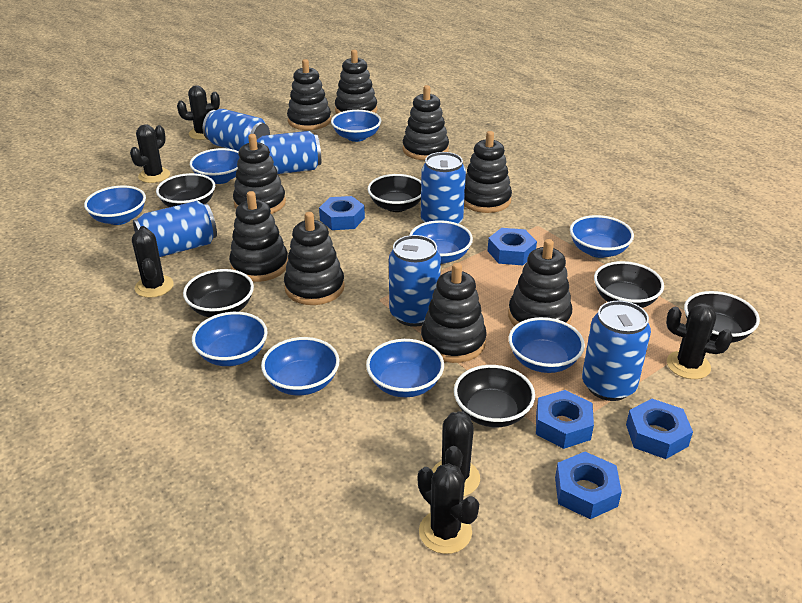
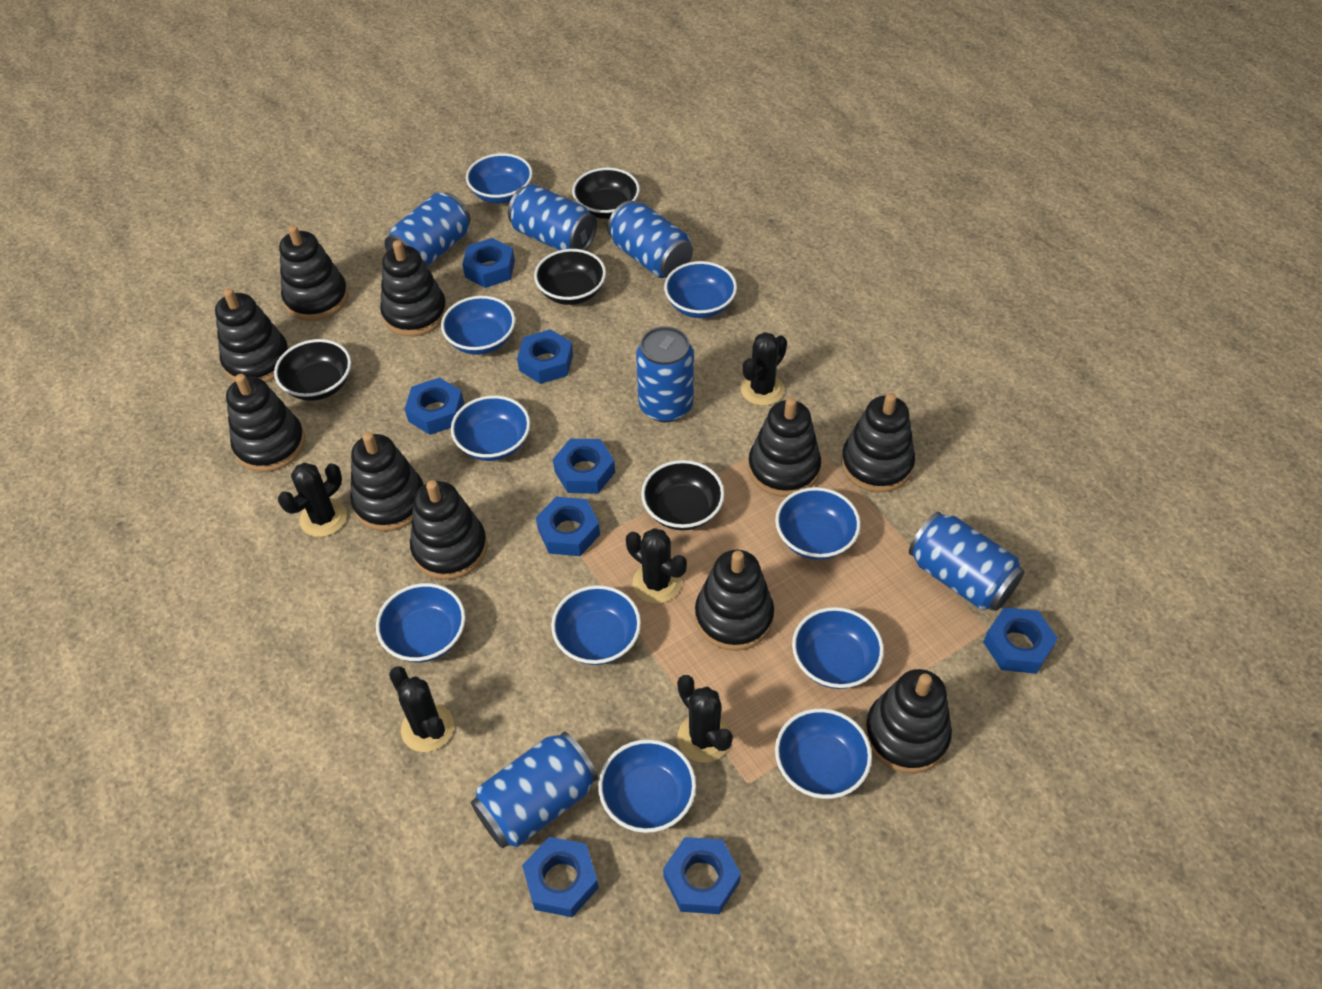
black bowl: [156,173,215,207] [183,269,254,317] [368,174,421,212] [454,365,535,427] [594,261,664,308] [684,291,760,343] = 6 -> [274,339,351,401] [534,249,606,305] [572,167,640,219] [641,460,725,530] = 4
black cactus: [130,124,170,183] [132,226,174,298] [177,85,220,140] [418,463,479,554] [432,411,480,496] [666,303,733,379] = 6 -> [278,463,347,537] [389,666,454,752] [626,528,687,603] [677,675,733,763] [741,332,787,406] = 5
black stacking toy: [229,191,288,282] [233,134,286,214] [284,212,345,305] [287,59,331,130] [335,50,377,114] [403,85,449,160] [421,263,487,363] [464,131,512,213] [508,239,572,326] = 9 -> [215,288,289,383] [226,374,305,472] [279,225,349,321] [350,432,424,531] [380,240,447,336] [410,480,487,580] [695,550,774,651] [748,397,821,497] [841,393,915,492] [865,669,952,774] = 10
blue bowl: [84,185,146,225] [190,148,240,184] [192,312,268,366] [261,337,340,395] [331,110,381,142] [366,339,444,397] [410,220,473,264] [509,317,585,373] [570,215,634,258] = 9 -> [376,583,466,662] [441,296,515,355] [451,395,530,461] [466,153,533,203] [551,585,641,665] [598,739,696,833] [664,261,737,318] [775,487,861,560] [775,708,872,799] [792,607,884,689] = 10
blue nut: [319,196,365,230] [488,228,537,265] [536,390,594,449] [555,452,622,519] [626,399,693,459] = 5 -> [405,377,464,435] [462,238,515,288] [517,329,573,384] [522,837,599,917] [536,497,600,556] [553,439,615,494] [663,837,741,914] [983,607,1058,674] = 8

